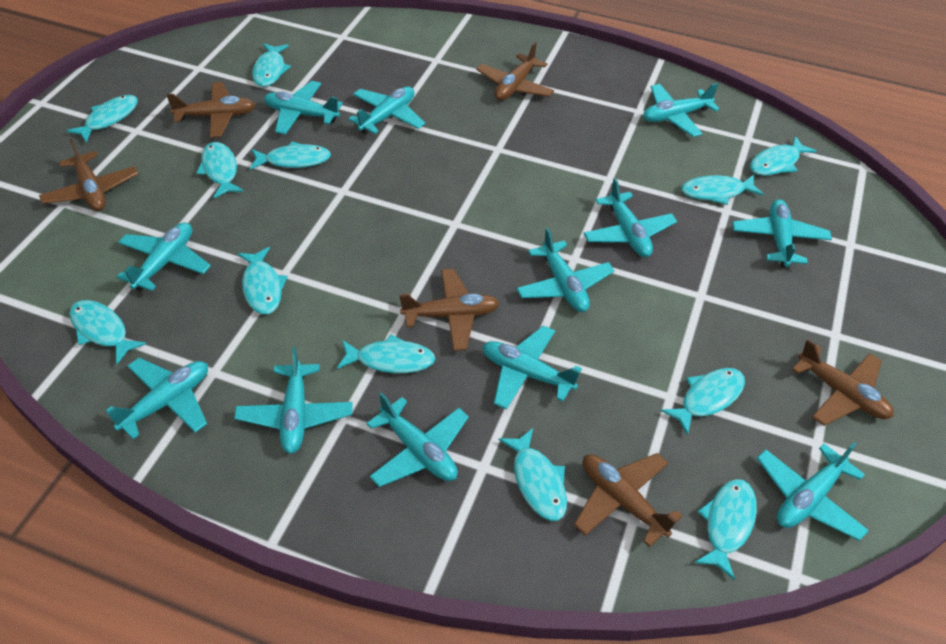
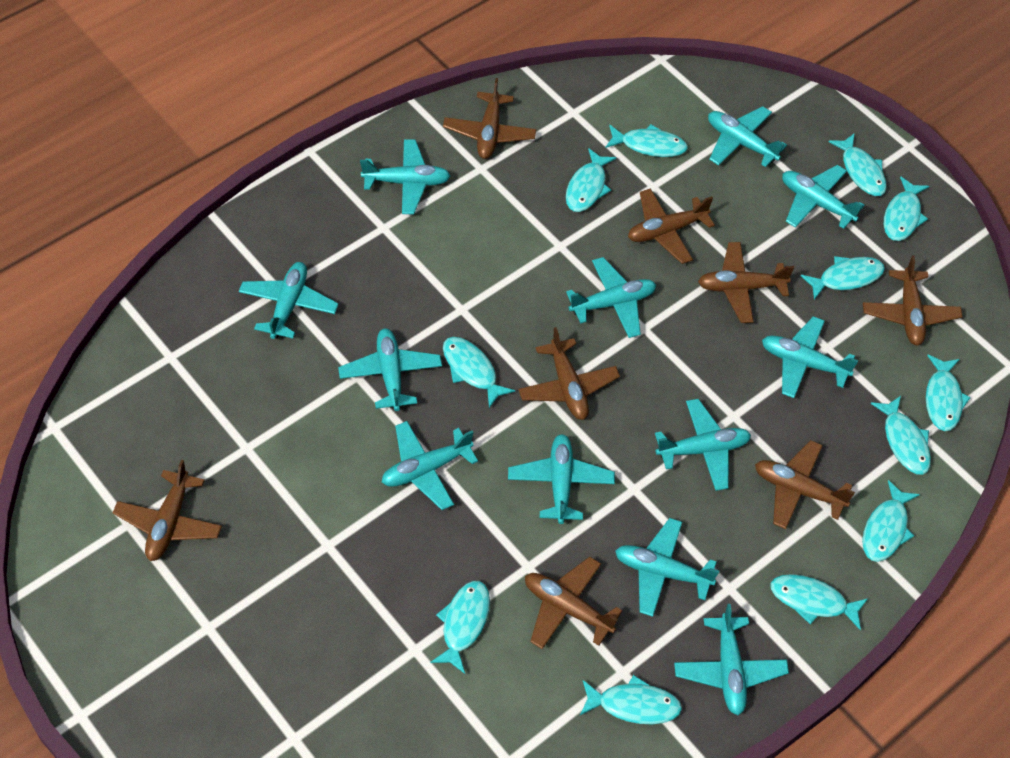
brown plane: [39,139,138,211] [166,82,255,138] [399,269,499,351] [476,42,554,100] [574,453,683,547] [792,339,894,426] = 6 -> [113,460,222,561] [443,78,536,159] [518,327,620,420] [525,557,622,649] [628,188,715,264] [698,242,794,323] [755,440,855,529] [863,256,963,345] = 8

